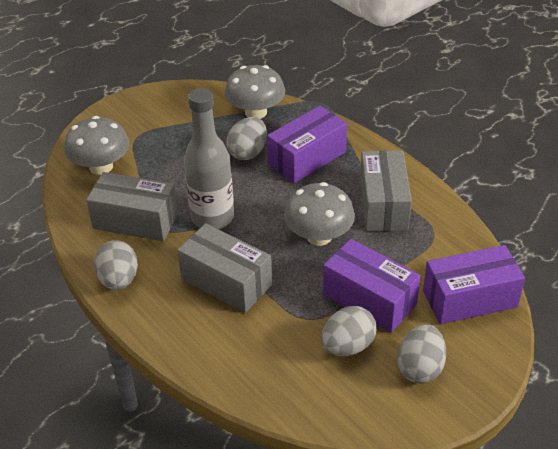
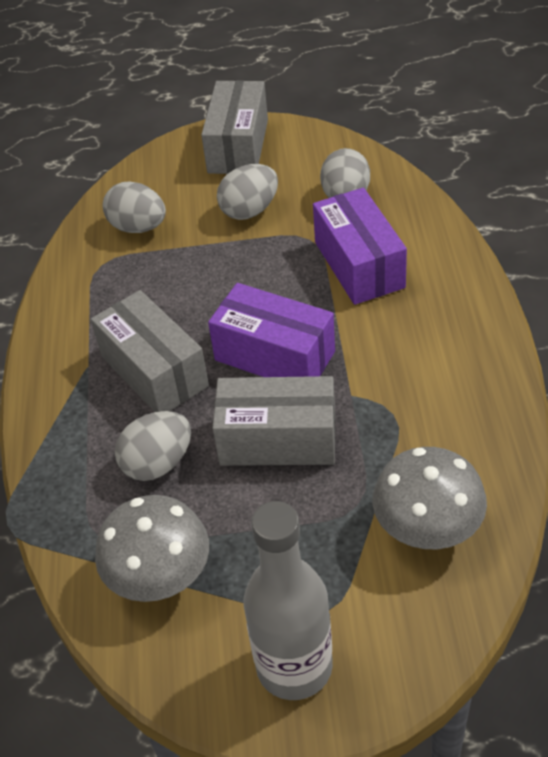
grey mushroom: [64,116,129,175] [225,65,285,119] [284,182,355,246] = 3 -> [95,495,209,602] [373,447,487,549] = 2
purple box: [267,106,347,183] [323,239,420,333] [423,245,525,324] = 3 -> [208,283,335,377] [313,188,407,305] = 2

